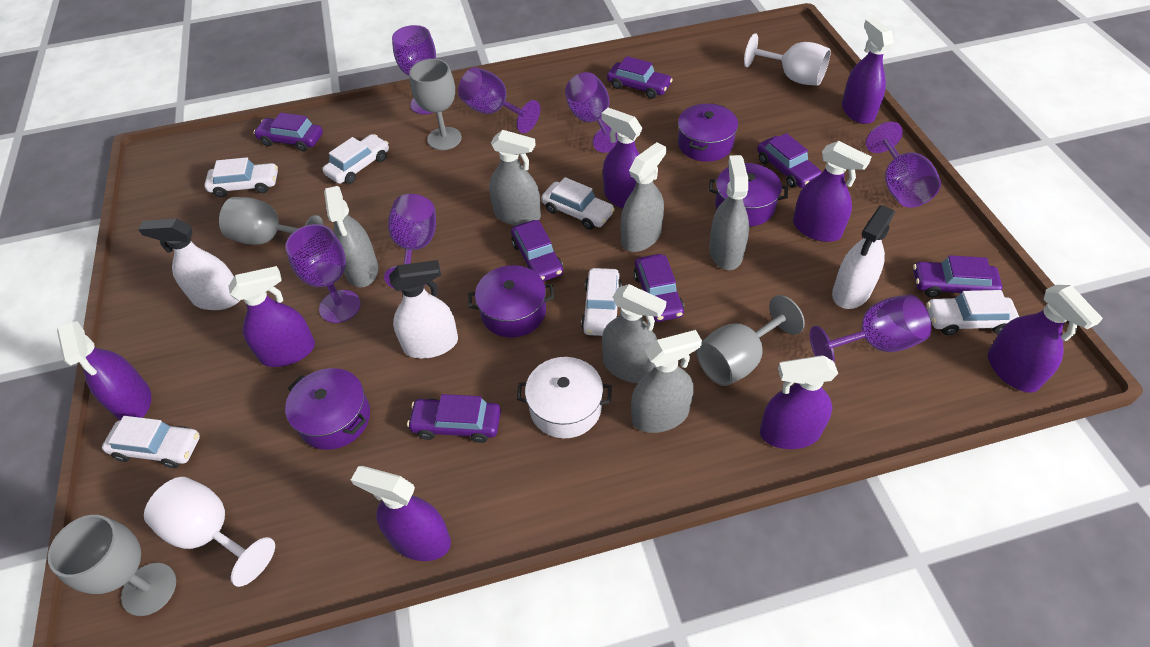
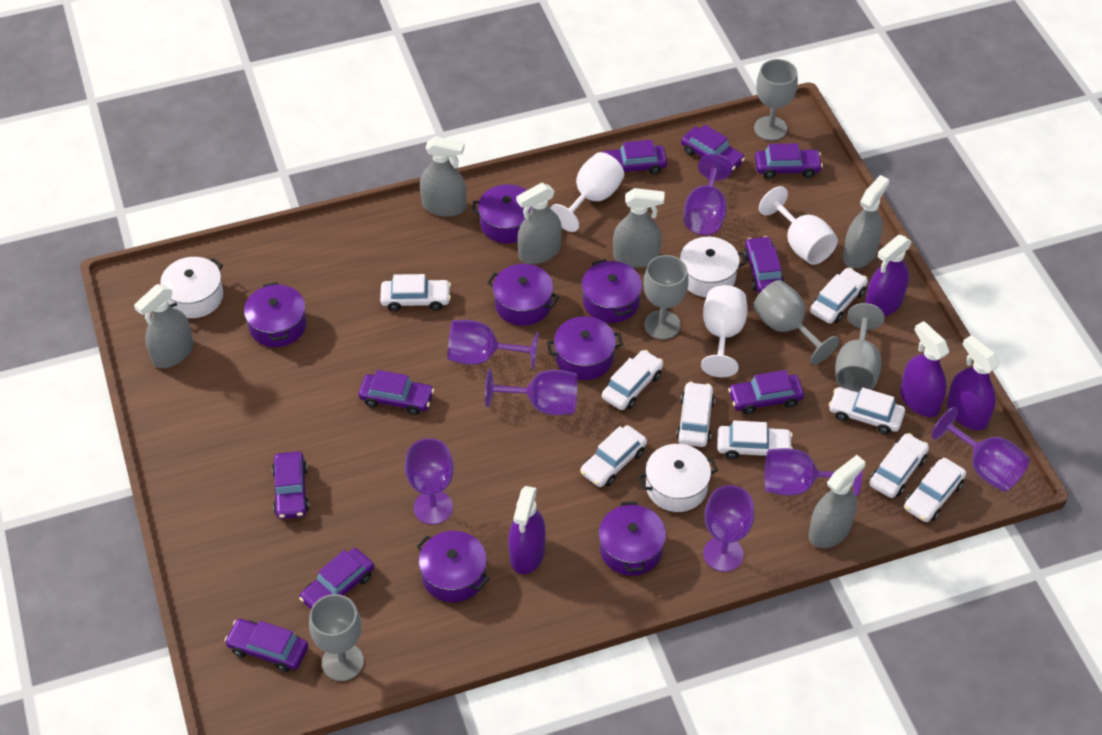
grey goblet: [48,515,176,616] [219,197,324,245] [409,59,462,150] [697,295,805,386] = 4 -> [309,594,364,681] [643,255,689,340] [753,280,839,365] [754,59,798,141] [835,303,885,392] = 5
purple car: [253,113,323,151] [407,394,501,443] [511,220,563,282] [607,56,673,99] [634,254,684,322] [757,133,822,188] [913,255,1002,297] = 7 -> [224,619,308,672] [272,451,309,519] [299,548,374,609] [358,370,434,415] [602,140,667,174] [681,125,745,172] [728,370,804,415] [744,236,785,293] [755,143,823,179] = 9
purple pot: [285,368,370,450] [468,265,554,338] [678,103,738,162] [709,163,788,227] = 4 -> [244,282,307,347] [416,531,490,602] [472,185,532,244] [487,264,559,326] [547,316,623,380] [582,259,642,323] [599,501,666,576] = 7
purple spray bottle: [57,321,151,420] [229,266,315,367] [351,466,451,561] [601,108,643,208] [760,355,838,449] [793,141,871,242] [842,18,894,124] [988,285,1103,393] = 8 -> [508,486,546,574] [865,235,912,316] [900,321,949,417] [947,335,1000,430] = 4
white car: [102,416,200,468] [204,157,278,197] [322,134,389,184] [541,177,615,230] [581,268,622,336] [927,290,1019,335] = 6 -> [380,274,451,311] [580,425,647,487] [602,350,663,410] [676,382,715,447] [717,421,793,459] [810,268,868,324] [829,387,905,434] [870,433,929,498] [904,458,966,522] = 9
white goblet: [144,477,275,587] [744,33,831,86] = 2 -> [550,152,624,232] [701,285,748,377] [759,186,838,265] = 3
white pot: [517,357,612,438] = 1 -> [160,257,223,318] [638,444,718,512] [680,237,746,297] = 3
white spray bottle: [138,219,240,310] [389,260,458,359] [832,205,895,309] = 3 -> none = 0

